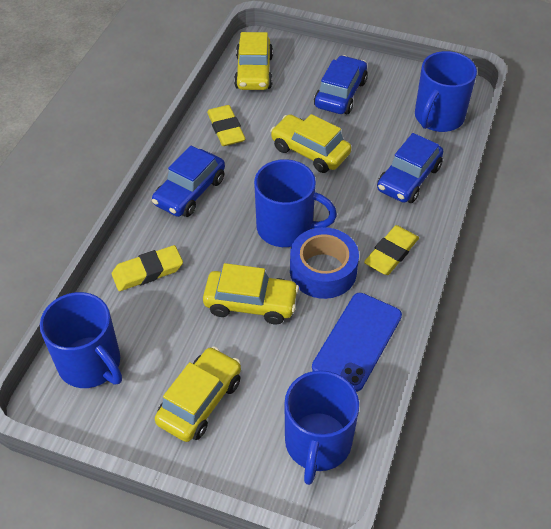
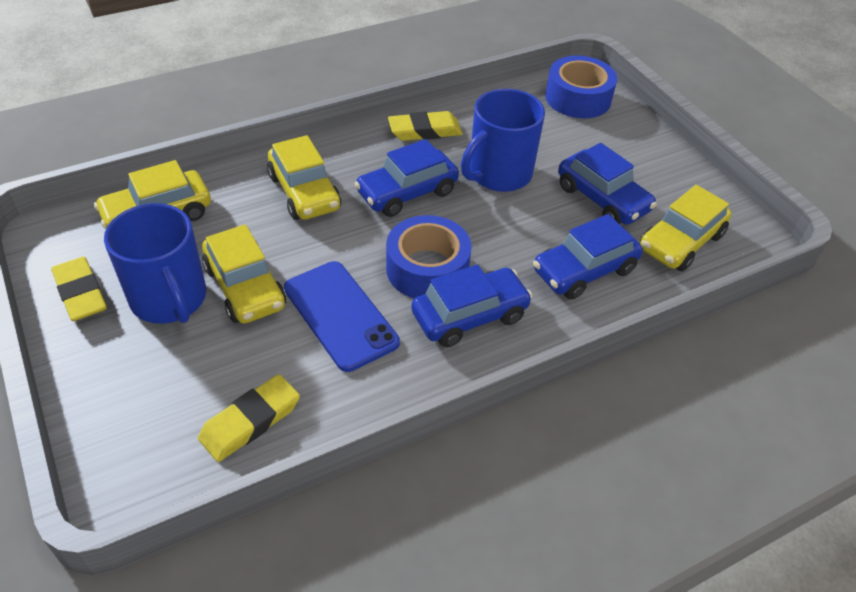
blue car: [152,146,225,217] [314,55,368,114] [377,133,443,203] = 3 -> [354,139,459,217] [411,264,533,347] [533,214,643,300] [558,143,657,225] = 4
blue mug: [40,292,122,388] [254,159,337,247] [285,370,359,485] [415,51,477,132] = 4 -> [104,203,206,324] [461,88,545,192] = 2
blue tape: [290,227,359,299] = 1 -> [386,215,472,298] [545,56,617,118] = 2

